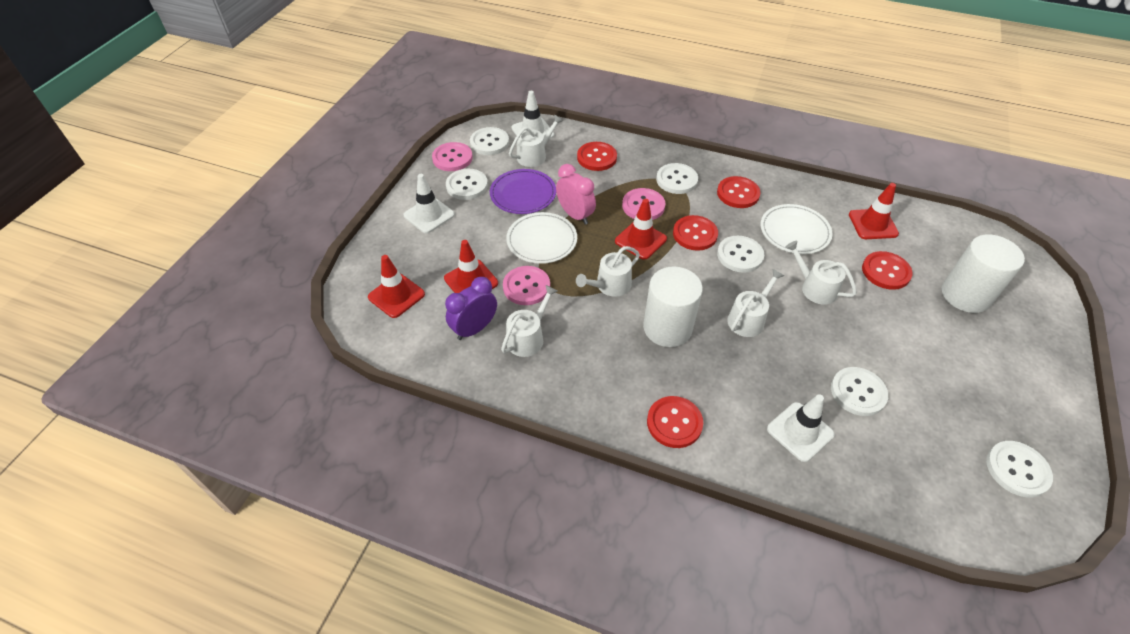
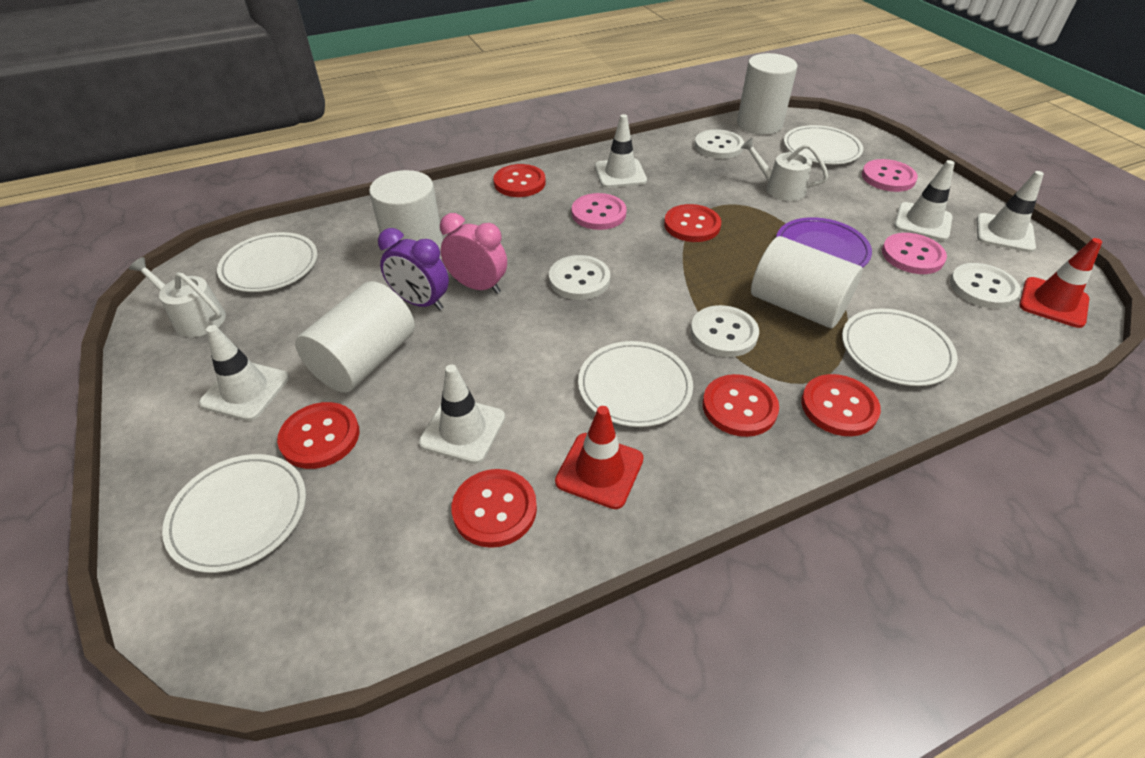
red button: [577,142,617,171] [647,396,703,448] [673,215,718,251] [717,176,761,208] [862,251,913,290] = 5 -> [277,402,359,469] [452,469,537,548] [493,164,546,197] [664,204,721,242] [702,374,779,437] [801,374,881,436] = 6
red traffic cone: [368,255,425,318] [444,240,498,293] [615,199,667,260] [849,183,899,239] = 4 -> [555,406,644,509] [1019,238,1102,328] = 2
white button: [446,169,488,200] [470,127,509,155] [656,163,698,194] [717,236,764,273] [831,367,888,416] [986,441,1053,497] = 6 -> [549,255,610,300] [691,305,759,357] [695,129,744,159] [950,263,1021,308] = 4
white cylinder: [643,266,703,347] [942,235,1025,313] = 2 -> [295,281,415,393] [369,170,443,260] [737,53,797,135] [751,236,863,328] = 4
white plate: [506,212,577,264] [761,204,833,254] = 2 -> [162,454,306,573] [217,232,318,292] [578,341,693,427] [784,125,863,164] [842,308,957,386] = 5
white traffic cone: [403,174,455,233] [512,91,554,139] [767,394,834,462] = 3 -> [199,325,289,421] [419,365,505,464] [595,114,647,188] [894,160,955,241] [977,171,1044,252] = 5
white watering can: [501,285,557,357] [509,115,563,167] [576,246,640,297] [727,269,784,337] [785,241,857,305] = 5 -> [129,257,226,337] [741,138,828,201] = 2

